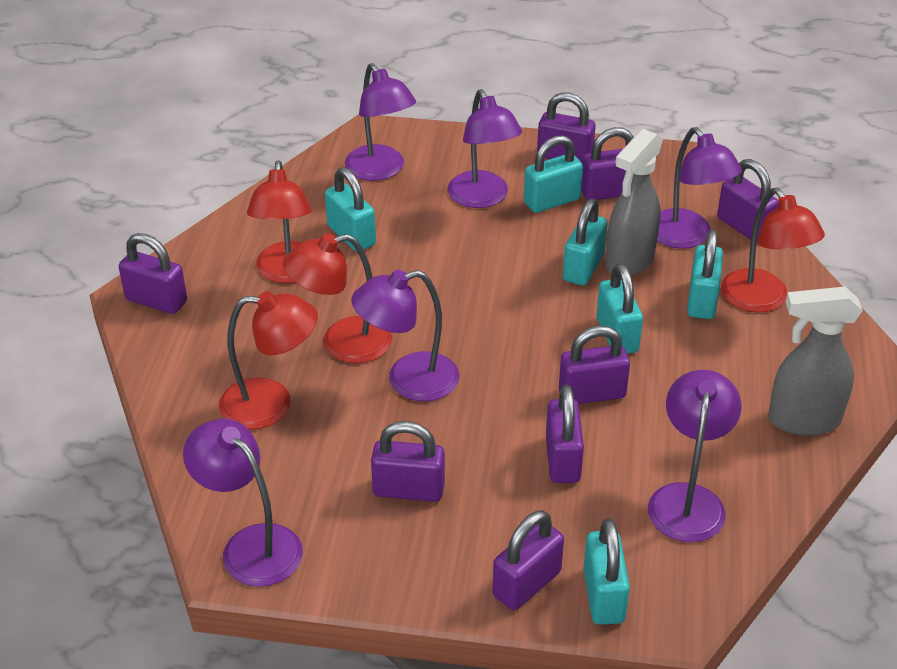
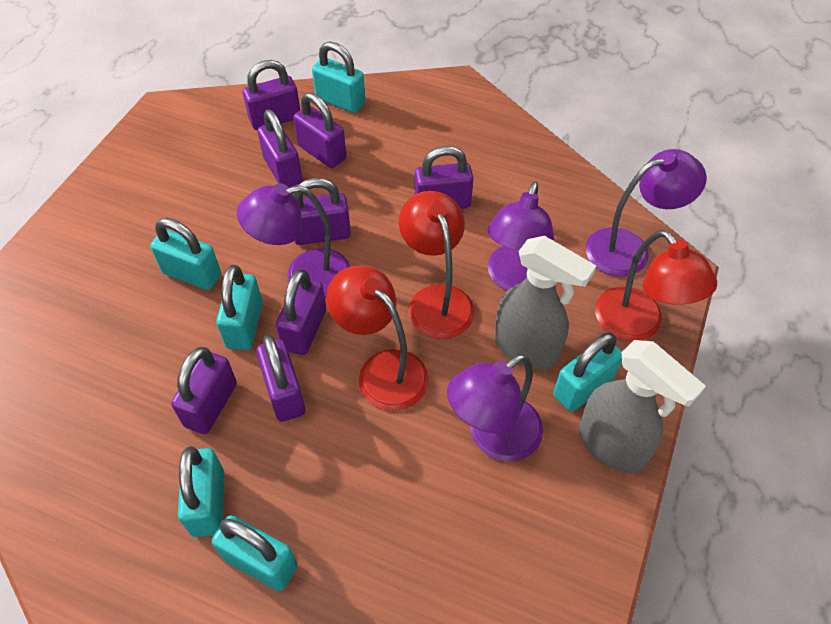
purple lamp: [183,419,303,587] [345,63,416,181] [351,270,459,401] [448,89,522,208] [648,370,741,542] [657,127,742,249] = 6 -> [237,183,351,299] [447,354,543,461] [487,181,554,291] [586,149,707,277] = 4
red lamp: [219,291,318,430] [247,160,311,283] [283,233,392,363] [721,188,825,313] = 4 -> [326,266,429,411] [399,191,475,339] [595,230,717,342] = 3

